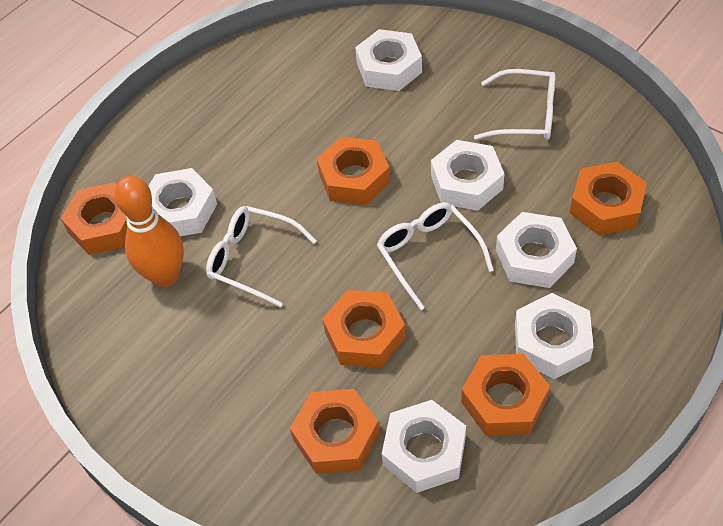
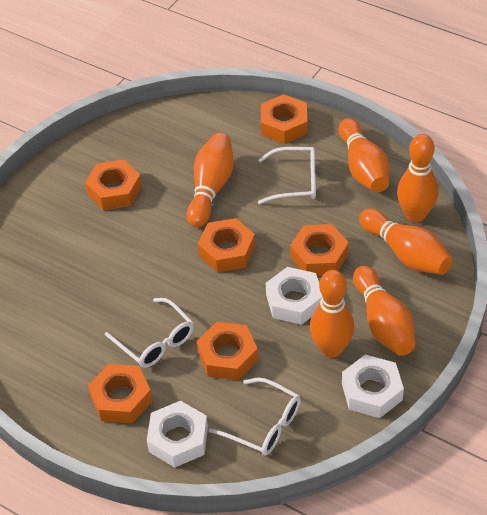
orange bowling pin: [114,176,184,287] = 1 -> [187,133,234,228] [310,270,354,358] [339,118,389,192] [353,266,415,356] [359,209,453,275] [397,134,438,223] = 6
white nut: [148,168,217,236] [355,29,422,91] [382,400,466,493] [431,140,504,211] [496,212,577,288] [515,293,593,379] = 6 -> [147,401,208,467] [266,267,322,325] [342,355,404,418] = 3

